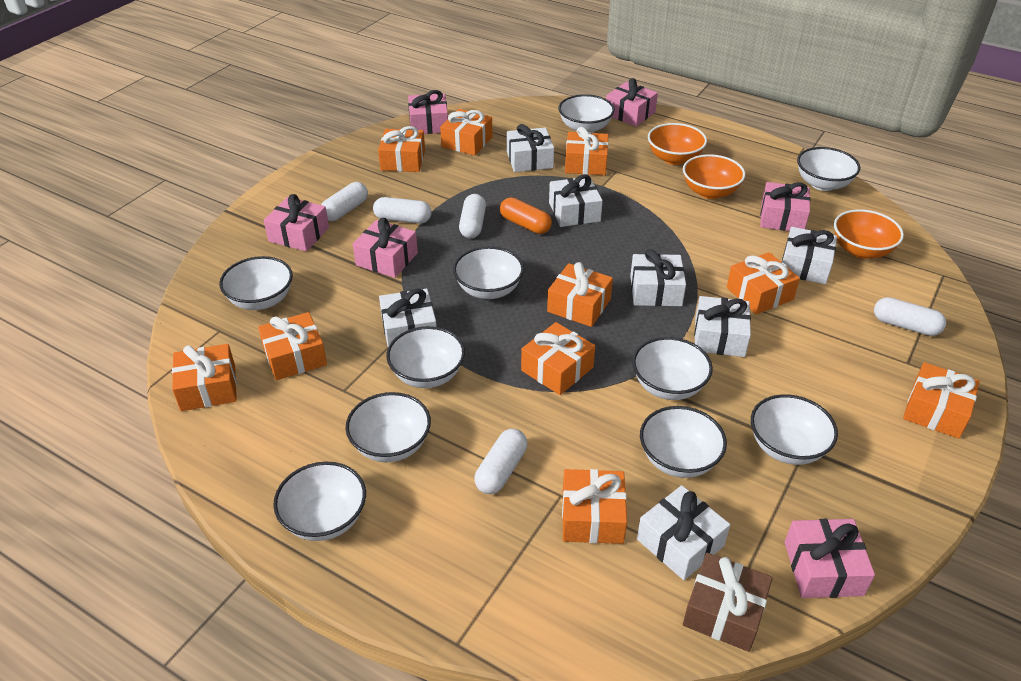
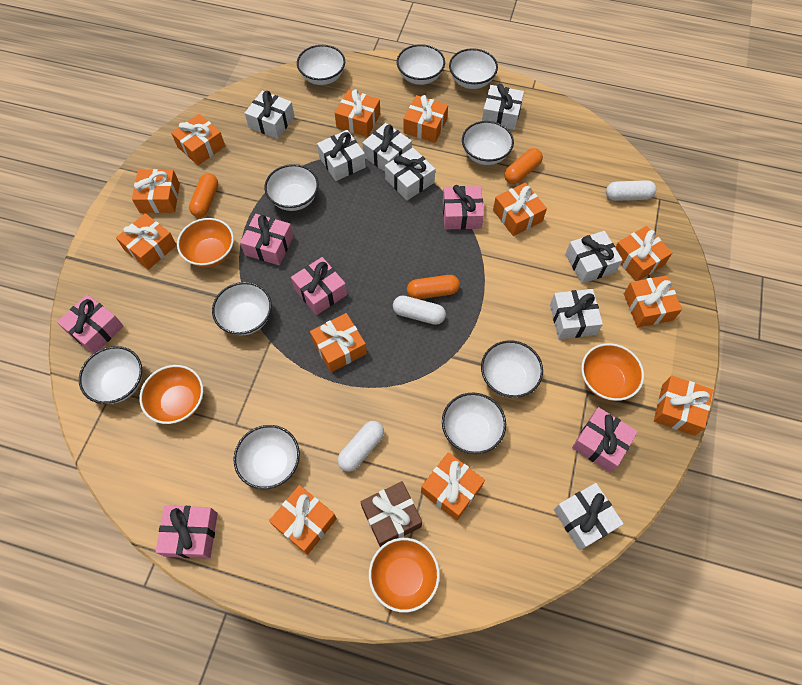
orange bowl: [648,123,707,165] [683,154,745,199] [834,209,904,259] = 3 -> [139,365,203,424] [177,218,234,268] [369,538,440,613] [581,343,644,401] = 4
orange capsule: [500,197,552,234] = 1 -> [189,174,218,217] [407,275,460,299] [504,148,543,184] = 3
orange gift: [172,344,237,411] [258,312,327,380] [378,126,425,172] [440,109,493,156] [521,322,595,395] [547,262,613,327] [562,469,627,544] [565,127,609,175] [727,252,800,314] [903,362,980,439] = 10 -> [116,213,177,270] [132,169,180,213] [171,114,225,165] [269,485,337,555] [310,313,367,372] [335,89,380,137] [404,95,448,143] [421,452,485,520] [493,182,547,236] [615,226,672,281] [624,275,682,327] [654,376,713,436] = 12
white capsule: [321,182,368,221] [373,197,432,224] [459,194,486,238] [474,429,527,494] [874,297,946,336] = 5 -> [337,421,384,472] [393,295,446,325] [606,180,656,201] = 3
white gift: [379,289,437,347] [507,124,554,172] [549,174,603,227] [630,249,686,306] [637,485,730,580] [694,296,751,357] [782,227,837,284] = 7 -> [245,91,295,139] [317,130,366,181] [362,123,412,172] [385,148,435,200] [482,84,524,130] [550,289,603,339] [554,483,624,551] [565,231,623,284] = 8

